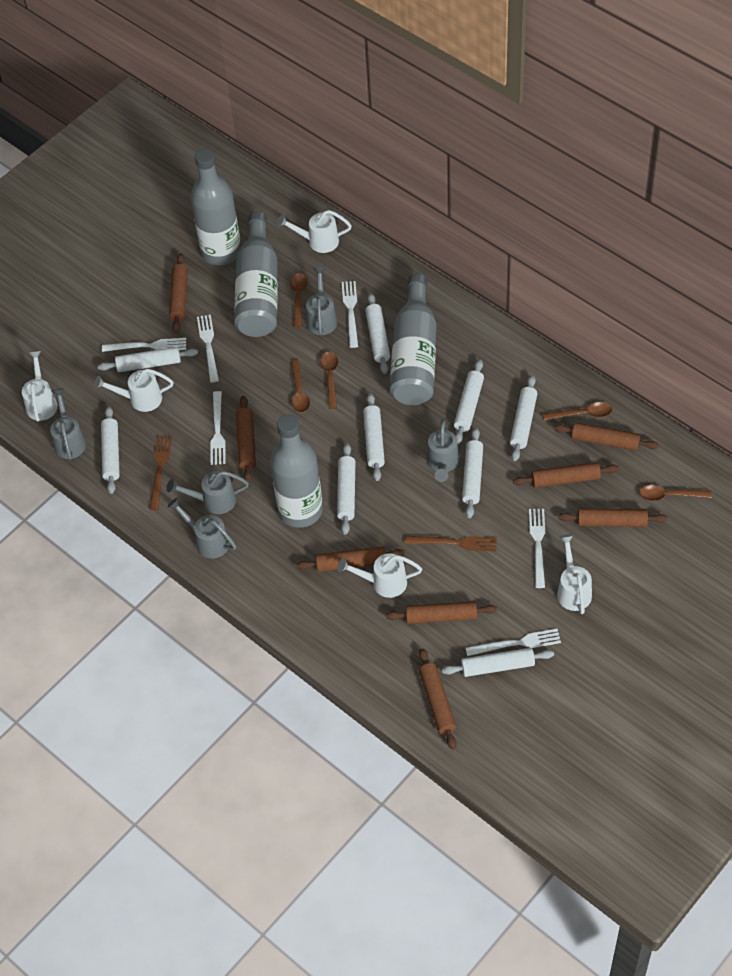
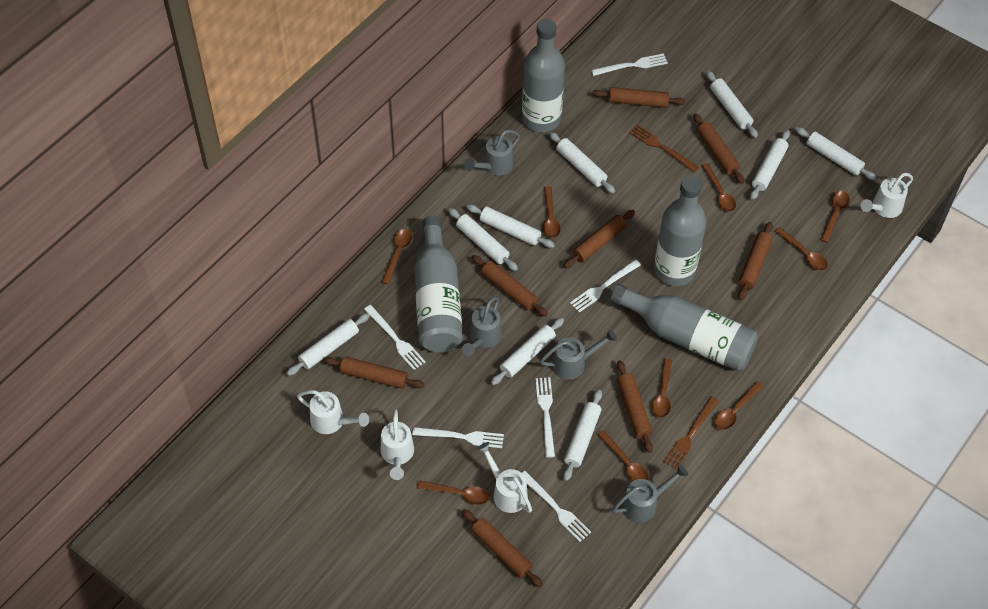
brown spoon: [290,273,308,328] [291,359,310,413] [320,352,338,409] [543,402,612,420] [639,485,711,501] = 5 -> [382,229,412,284] [417,480,489,505] [543,186,561,238] [598,430,649,481] [652,358,672,418] [701,163,736,212] [714,382,763,430] [775,227,828,271] [821,191,850,243] = 9
grey watering can: [50,388,86,460] [166,471,249,514] [167,498,236,559] [306,267,337,335] [427,418,459,482] = 5 -> [462,297,502,356] [464,130,520,176] [540,329,617,380] [612,464,688,523] = 4
white watering can: [22,351,58,422] [94,369,174,412] [277,210,352,253] [337,553,422,598] [557,534,592,614] = 5 -> [297,390,369,434] [381,409,414,480] [477,442,532,513] [861,173,913,218] = 4

